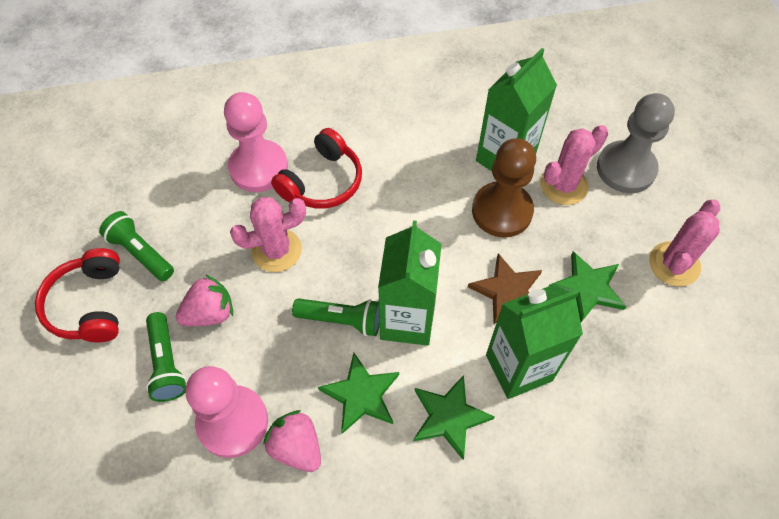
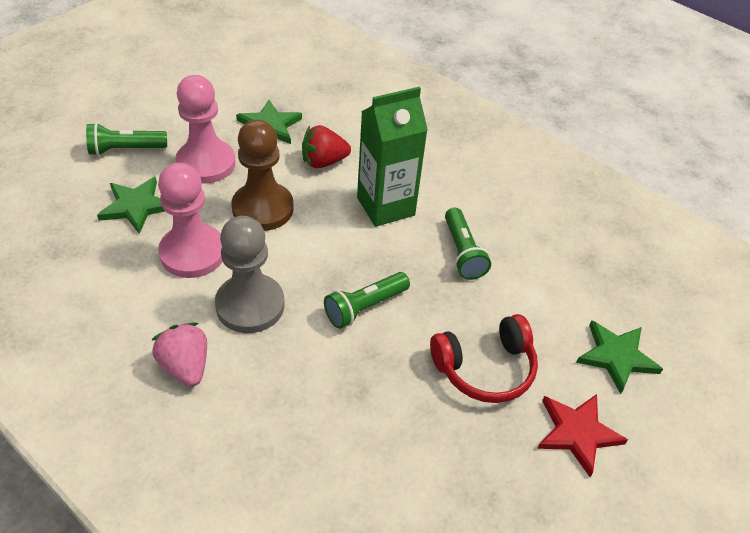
brown star: [468,253,542,324] = 1 -> none = 0
green carton: [378,220,442,346] [476,48,557,171] [486,284,583,399] = 3 -> [357,87,428,227] = 1
pink cactus: [230,197,306,272] [540,125,608,205] [649,200,720,286] = 3 -> none = 0
pink strawberry: [176,275,233,326] [263,410,321,472] = 2 -> [152,322,207,387] = 1
red headphones: [35,248,120,342] [271,128,362,209] = 2 -> [430,314,538,403] = 1
red star: none = 0 -> [537,394,628,477] = 1
red strawberry: none = 0 -> [302,125,351,168] = 1

